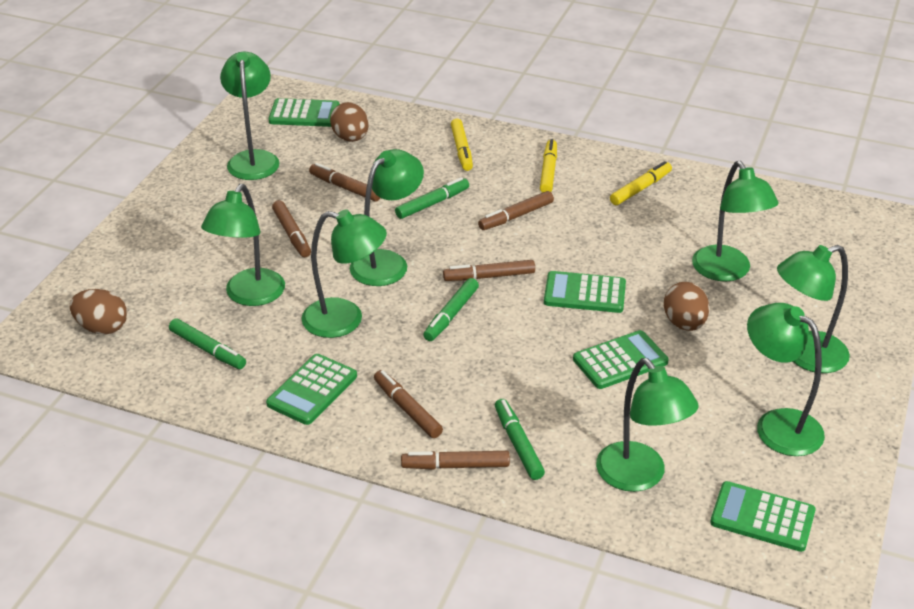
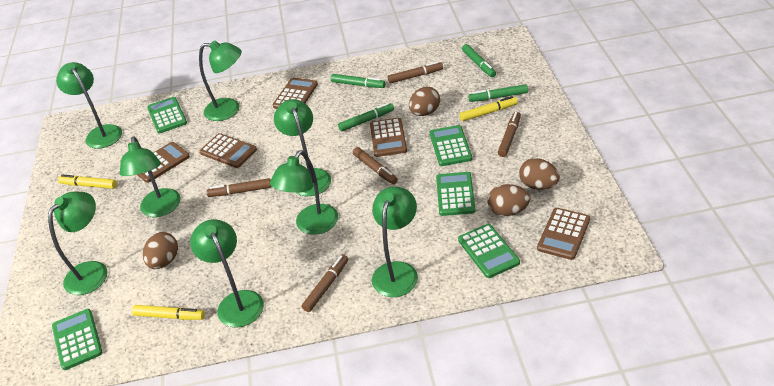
brown calculator: none = 0 -> [137,142,190,183] [200,133,257,168] [273,78,318,109] [370,118,407,157] [537,208,590,260] = 5
brown egg: [70,289,127,334] [330,102,369,142] [664,282,709,331] = 3 -> [143,232,178,269] [409,87,440,116] [487,184,531,216] [519,158,560,190] = 4
brown marker: [272,200,311,257] [309,163,380,201] [374,370,443,438] [401,451,510,470] [443,260,535,281] [478,191,554,230] = 6 -> [206,178,272,197] [302,254,348,312] [353,147,398,184] [388,61,443,83] [498,112,521,157] = 5

